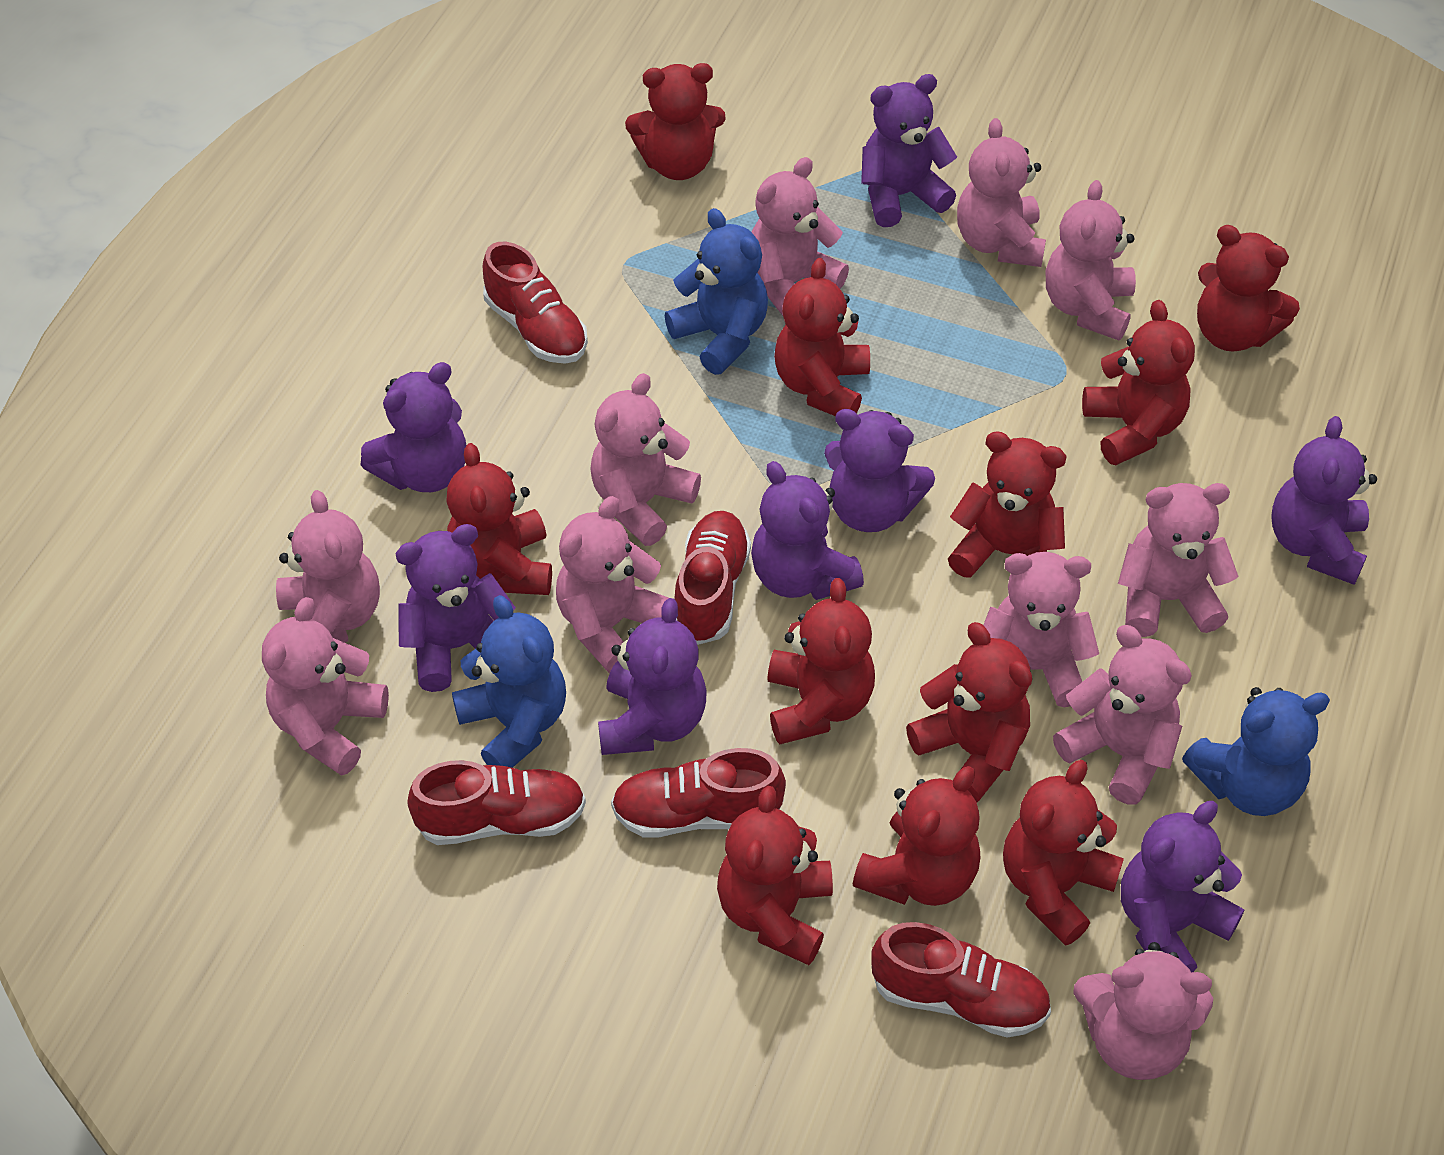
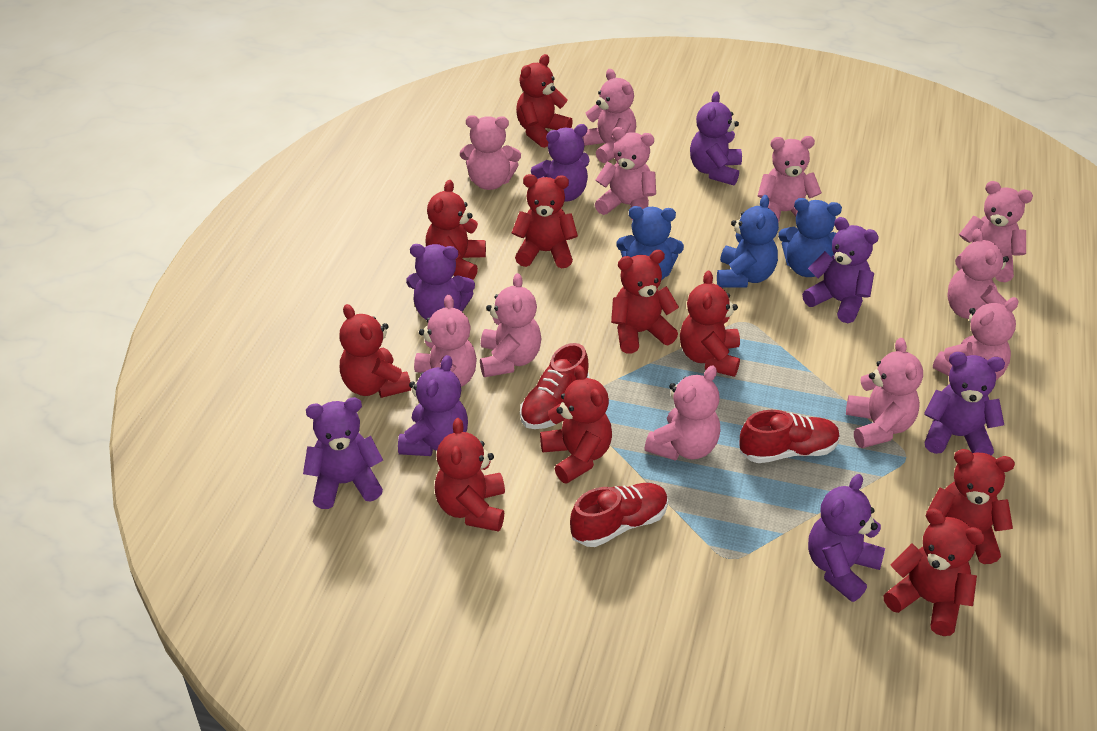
red shoe: [407,760,586,845] [483,242,588,364] [611,748,786,838] [675,511,751,645] [871,922,1051,1038] = 5 -> [520,343,590,429] [570,483,668,547] [739,410,840,463] = 3
red teddy bear: [446,443,552,595] [625,63,726,180] [717,786,833,965] [767,578,875,744] [774,258,870,416] [853,766,981,906] [906,622,1032,802] [948,431,1067,578] [1003,760,1124,946] [1082,300,1195,465] [1197,225,1300,352] = 11 -> [340,304,411,398] [425,180,486,280] [435,418,505,532] [512,174,578,268] [516,54,573,148] [540,365,612,483] [611,250,679,354] [680,271,740,377] [883,508,985,636] [926,449,1015,564] = 10

